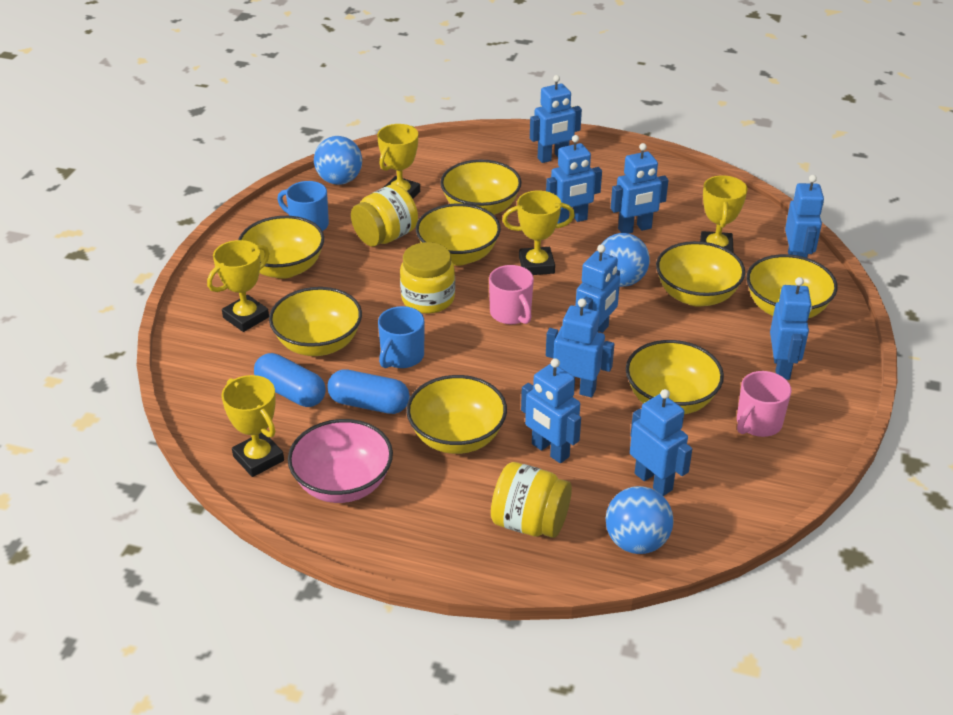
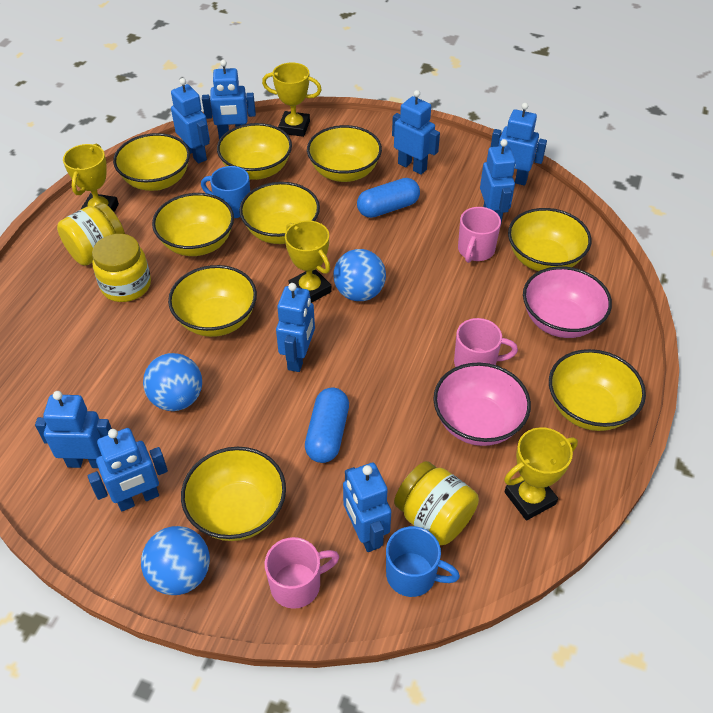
pink bowl: [288,419,393,503] = 1 -> [433,363,531,446] [523,266,612,338] = 2
pink mug: [489,265,534,324] [737,371,791,437] = 2 -> [265,537,339,609] [454,318,518,367] [458,207,501,263] = 3
yellow bowl: [238,216,324,279] [269,287,362,356] [406,375,507,454] [416,203,501,265] [440,160,522,215] [626,340,724,414] [656,241,745,307] [746,254,838,318] = 8 -> [113,133,190,191] [152,193,234,256] [168,265,257,337] [181,447,286,541] [217,123,292,180] [239,182,320,244] [307,125,382,182] [508,208,591,271] [549,349,646,431] = 9
yellow trophy: [207,240,269,332] [222,375,284,477] [377,124,420,199] [502,191,575,275] [700,175,747,252] = 5 -> [63,144,119,212] [262,62,322,137] [285,220,332,303] [504,427,578,520] = 4

